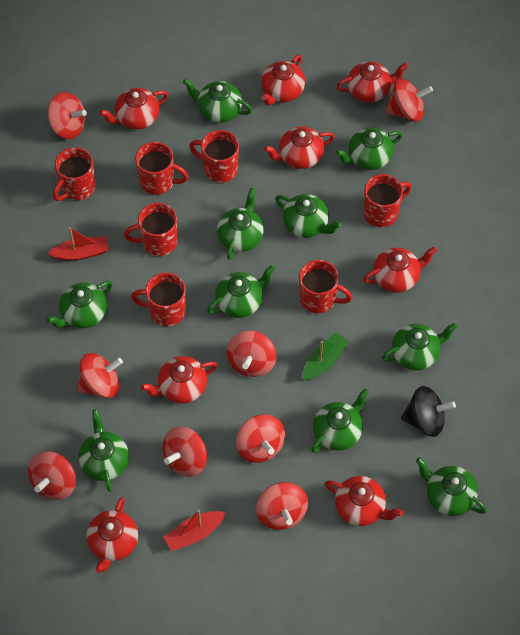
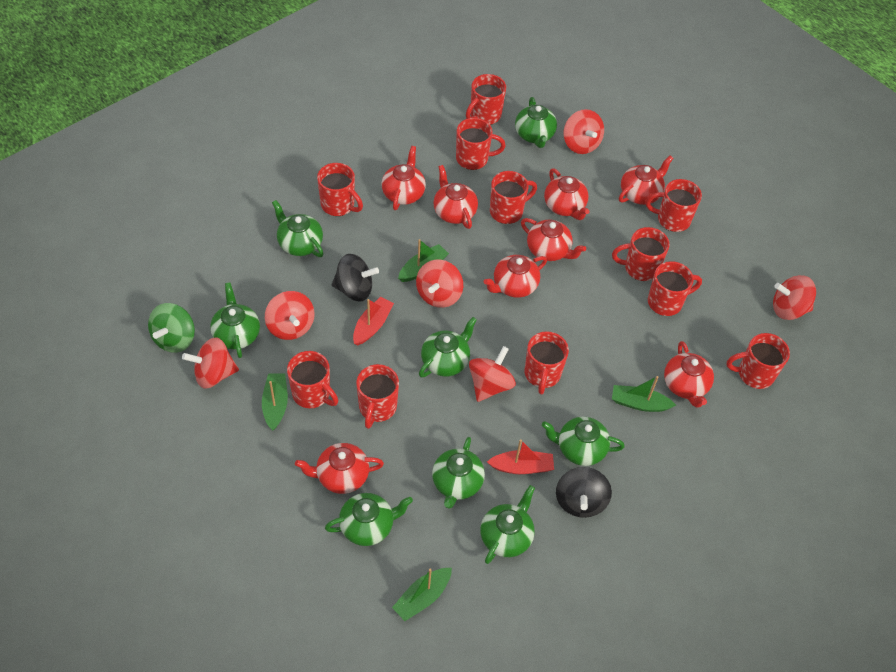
black spinning top: [401,386,456,437] = 1 -> [332,254,379,301] [556,467,612,518] = 2
green boat: [303,332,349,381] = 1 -> [262,373,288,431] [392,568,452,621] [398,239,449,282] [612,376,676,412] = 4
green spinning top: none = 0 -> [148,303,195,353] = 1
green teapot: [47,281,112,328] [78,409,129,492] [183,78,252,123] [207,265,275,318] [217,188,264,260] [275,194,342,238] [311,388,369,453] [336,127,402,170] [381,323,457,370] [416,457,487,516] = 10 -> [210,282,260,358] [272,200,323,257] [325,493,413,546] [419,317,477,377] [432,437,485,509] [480,485,535,564] [515,97,557,148] [542,417,625,466] = 8
red mug: [53,147,95,201] [124,203,177,256] [131,273,186,326] [135,142,189,195] [189,130,239,183] [299,260,352,313] [363,174,411,227] = 7 -> [287,351,338,408] [317,163,363,216] [356,364,399,429] [456,118,506,170] [466,74,506,125] [490,171,537,224] [525,331,569,394] [612,227,669,281] [646,179,702,232] [648,261,702,316] [727,333,790,389] = 11
red spinning top: [28,451,76,500] [48,92,87,139] [77,353,123,398] [162,427,207,477] [227,330,276,377] [236,414,285,463] [256,482,308,530] [385,79,433,122] = 8 -> [182,338,239,389] [265,291,315,340] [416,260,463,308] [469,346,516,402] [564,109,604,154] [773,275,816,320] = 6

